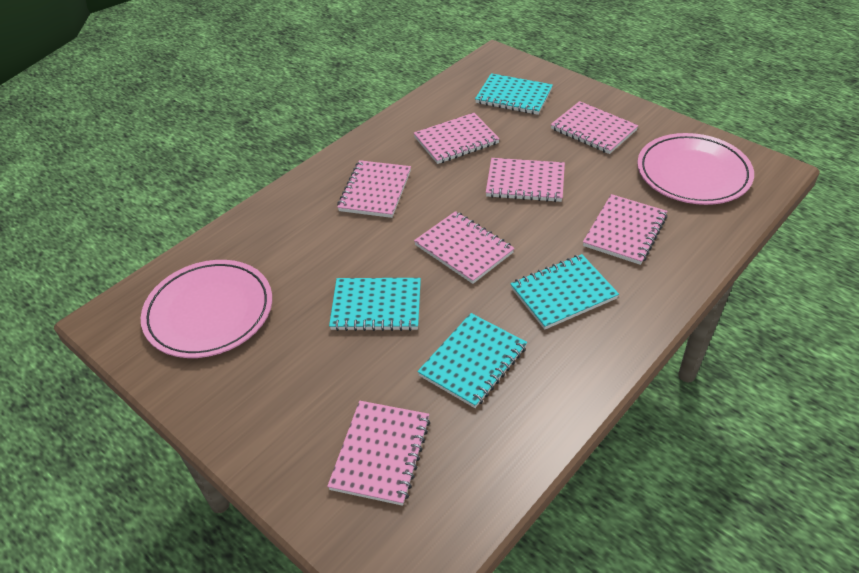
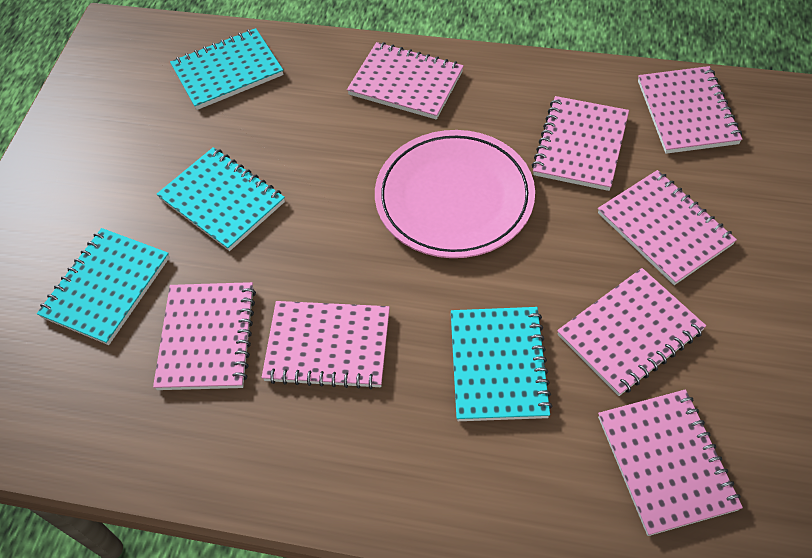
pink notebook: [327,401,430,506] [337,160,411,218] [414,113,500,164] [414,211,515,284] [486,158,565,202] [551,101,639,154] [583,194,667,265] = 7 -> [153,282,256,390] [262,301,390,389] [347,42,464,119] [532,96,629,191] [557,268,706,396] [598,170,737,285] [598,389,743,536] [638,66,743,154] = 8
pink plate: [141,260,272,358] [637,133,754,205] = 2 -> [375,130,535,258] = 1

